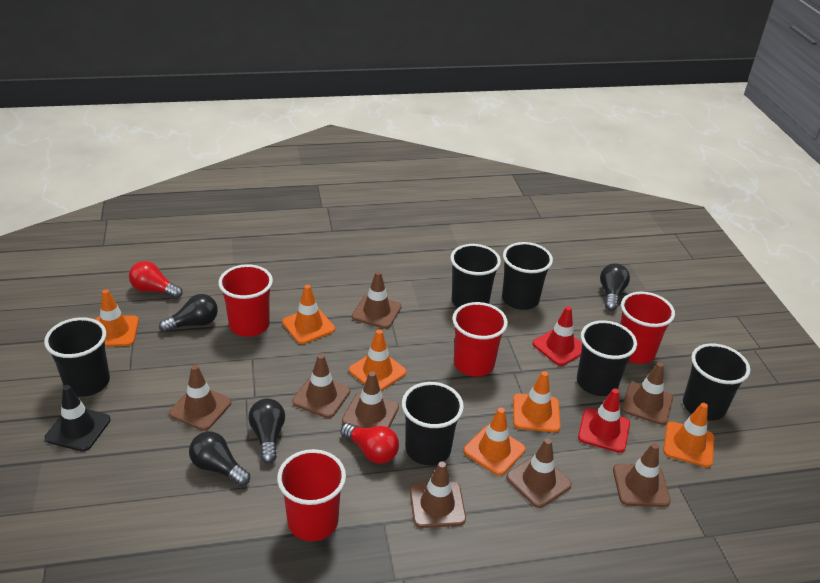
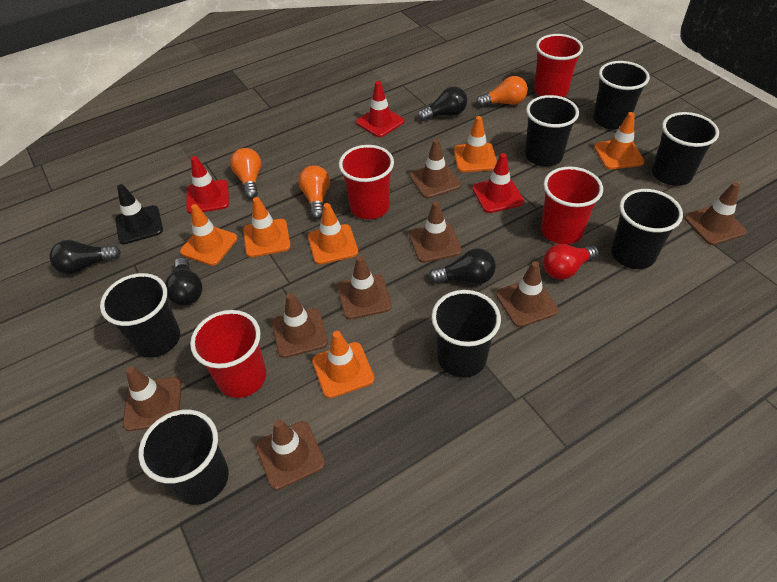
black cup: [44,317,110,397] [402,382,464,465] [450,244,501,308] [502,242,553,310] [577,320,637,396] [683,343,750,421] = 6 -> [100,273,180,358] [138,409,229,505] [431,290,501,378] [525,95,579,166] [593,61,650,129] [611,189,683,269] [652,112,719,186] = 7
orange light bulb: none = 0 -> [230,148,261,199] [298,165,330,219] [476,76,528,107] = 3
red light bulb: [129,261,183,299] [341,423,399,464] = 2 -> [543,244,599,280] = 1
red traffic cone: [533,306,582,366] [578,388,630,453] = 2 -> [186,156,229,214] [356,81,404,137] [472,153,524,213] = 3

